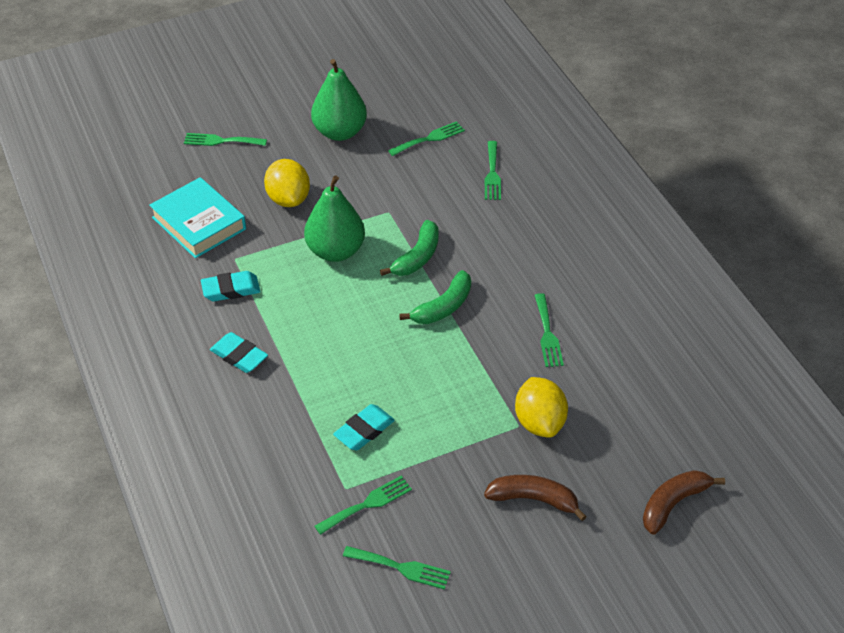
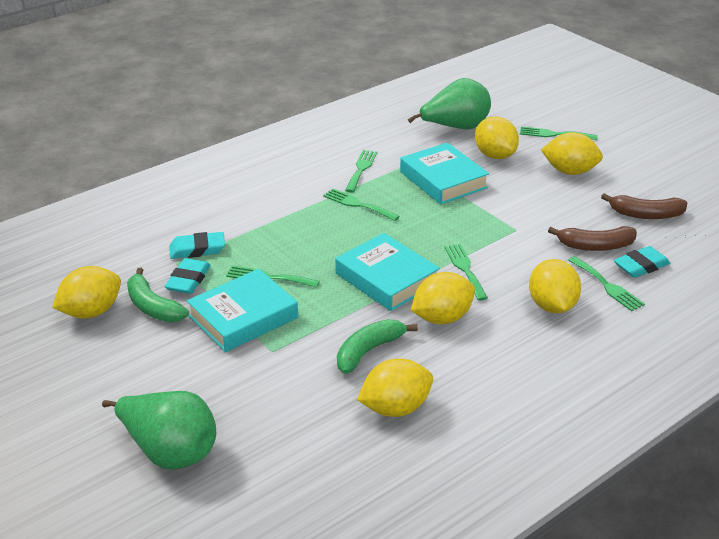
turquoise book: [149,177,246,258] = 1 -> [187,269,298,352] [335,233,440,311] [400,143,489,204] = 3
yellow lemon: [264,159,310,207] [515,377,568,438] = 2 -> [52,266,121,319] [357,358,433,417] [411,272,475,324] [475,116,519,159] [529,259,581,314] [541,132,603,175] = 6

